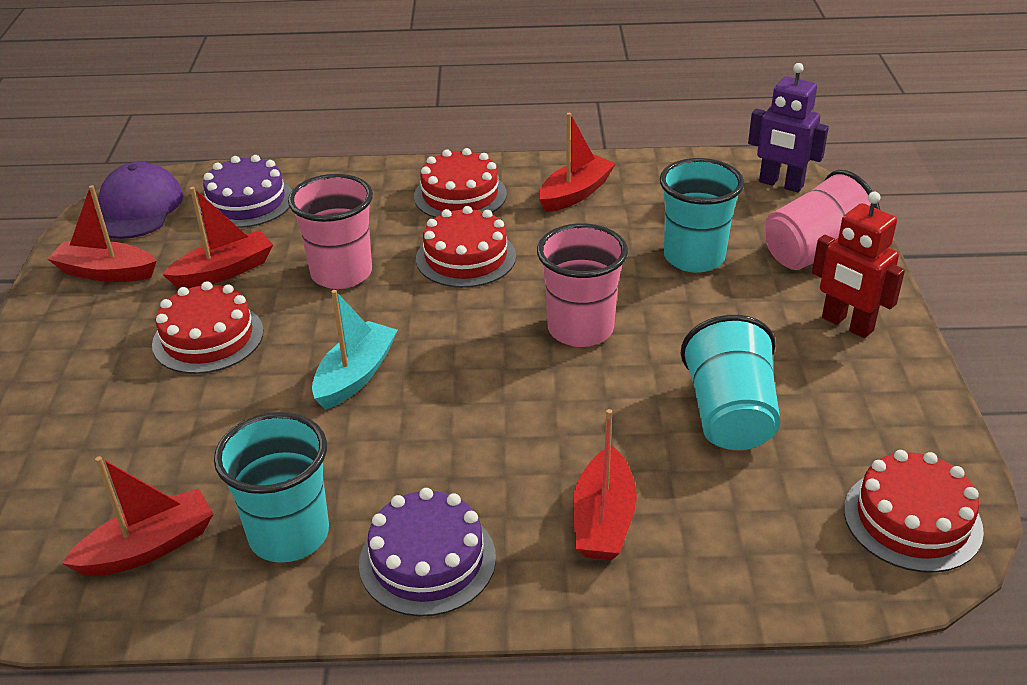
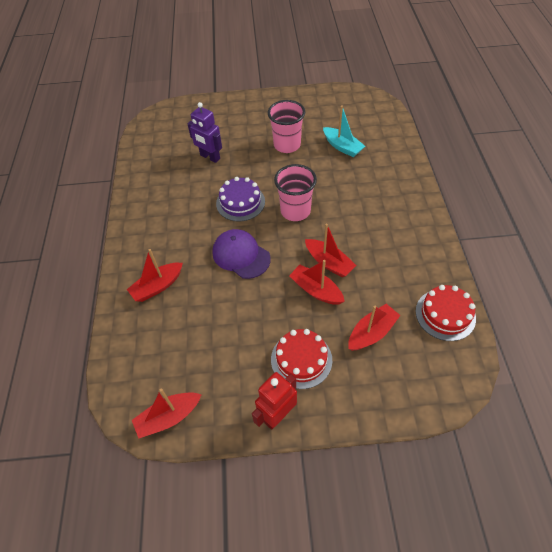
pink cup: [288,174,373,289] [537,223,628,347] [764,170,880,270] = 3 -> [268,100,305,153] [274,164,317,221] = 2
purple cake: [199,155,292,228] [359,488,496,617] = 2 -> [216,177,265,221] = 1
red cake: [152,281,264,374] [414,148,507,218] [416,206,516,288] [844,450,984,573] = 4 -> [271,329,332,389] [416,285,476,341] = 2
turquoise cup: [214,412,329,563] [660,158,744,273] [680,315,781,450] = 3 -> none = 0

